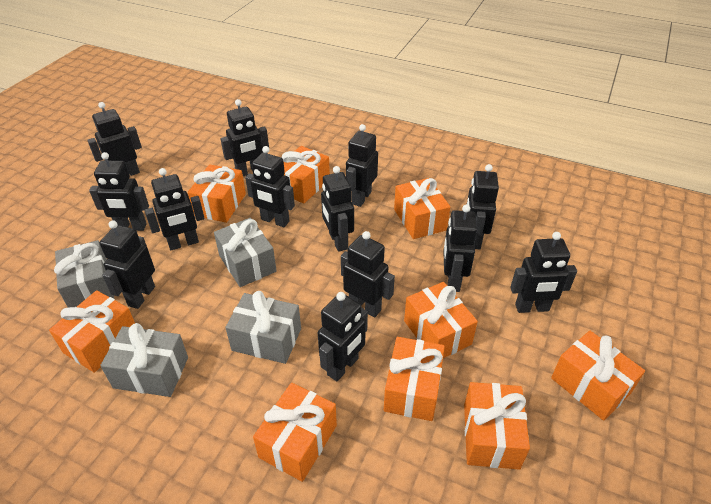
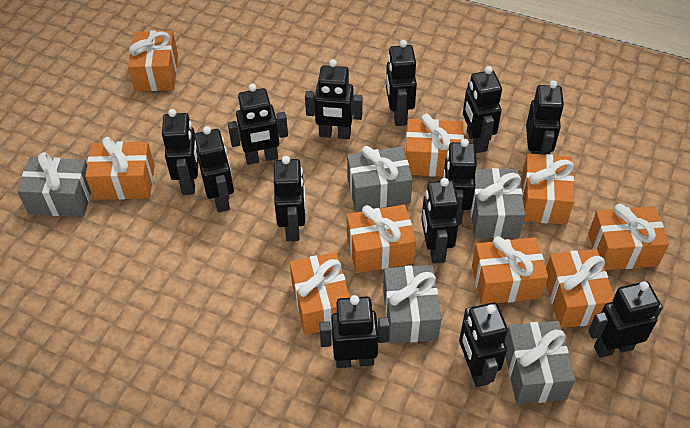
grey gift: [54,240,114,308] [100,323,188,397] [214,218,277,287] [225,291,301,364] = 4 -> [17,152,91,217] [347,146,413,211] [383,265,441,343] [471,168,525,238] [505,321,575,404] = 5

